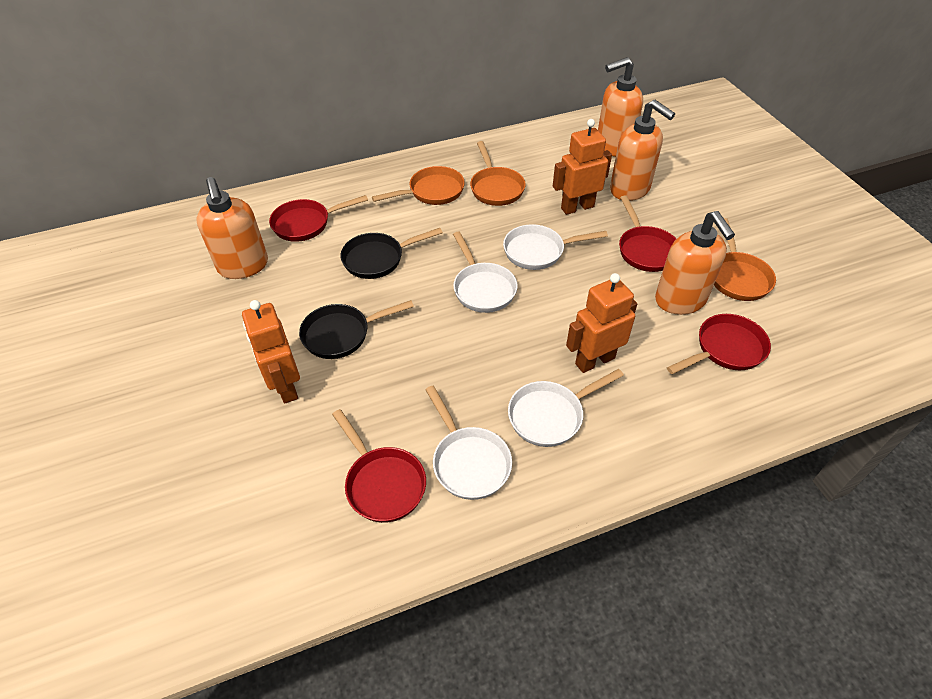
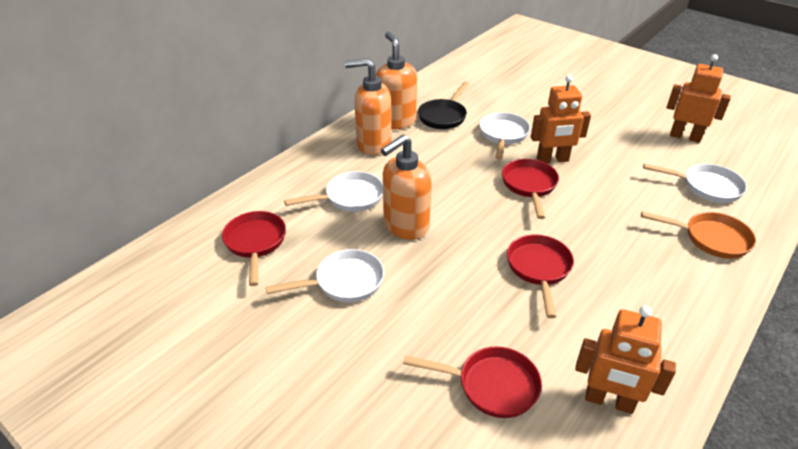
black pan: [299,300,414,359] [340,228,443,279] = 2 -> [418,81,469,129] = 1
orange pan: [372,166,465,205] [470,141,526,206] [714,218,776,301] = 3 -> [641,211,756,259] = 1
orange soap dispenser: [196,177,268,279] [598,57,643,157] [610,100,675,201] [655,211,735,315] = 4 -> [345,58,391,155] [376,32,417,130] [381,134,432,240] = 3

